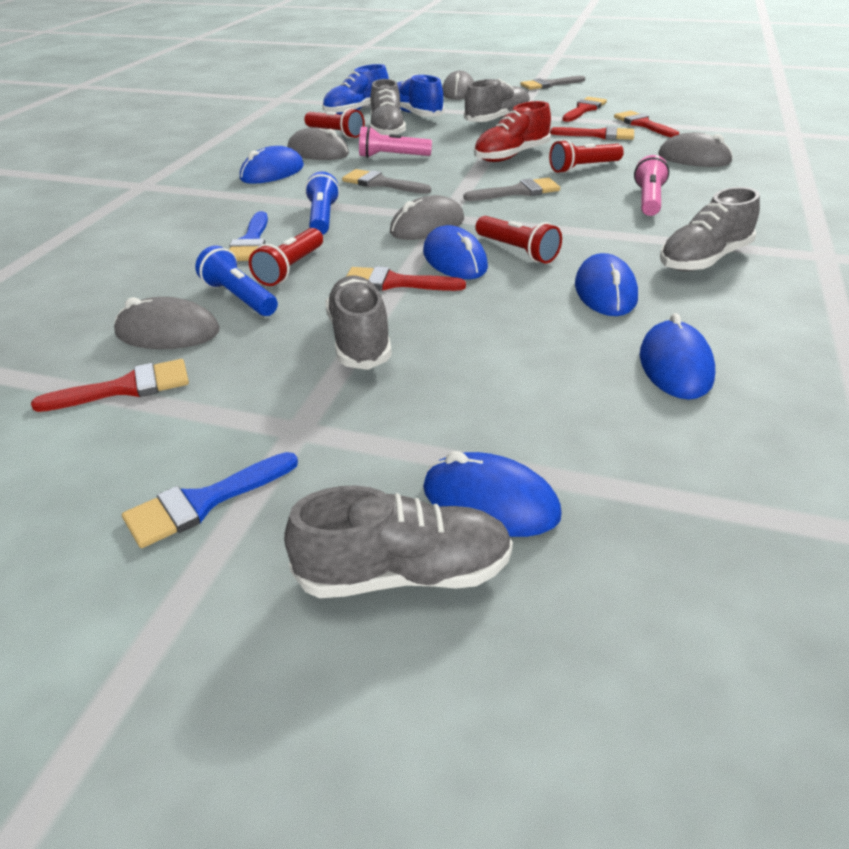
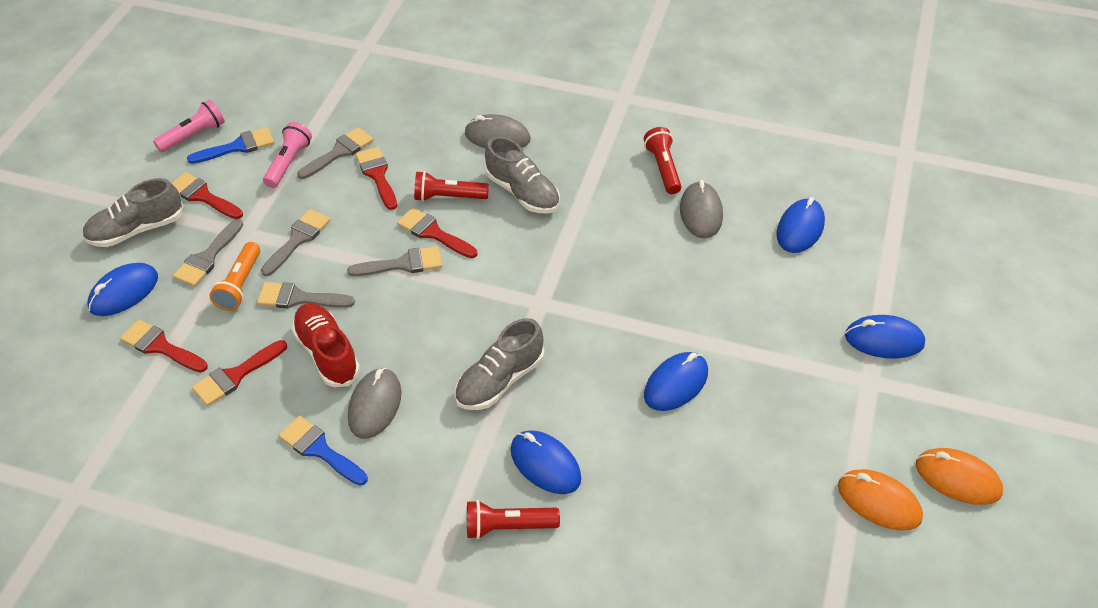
blue flashlight: [195,246,278,316] [305,172,340,235] = 2 -> none = 0
blue shoe: [322,64,389,114] [397,74,445,117] = 2 -> none = 0
grey brush: [342,169,431,194] [464,178,560,201] [520,76,585,90] = 3 -> [173,219,243,287] [257,282,355,308] [261,209,330,276] [297,127,374,179] [347,246,442,276] = 5
grey mouse: [114,297,220,349] [288,127,349,160] [390,195,464,240] [442,70,474,100] [658,132,733,167] = 5 -> [348,368,401,439] [465,114,531,148] [680,180,723,238] = 3
grey shoe: [284,485,513,598] [325,275,392,370] [370,79,406,135] [464,79,530,122] [660,187,760,271] = 5 -> [82,178,184,247] [454,318,545,410] [485,136,560,214] = 3
orange flashlight: none = 0 -> [209,242,260,311] = 1
orange mouse: none = 0 -> [838,469,923,531] [916,448,1003,505] = 2
red flashlight: [249,228,323,286] [304,108,365,138] [475,216,562,263] [549,139,624,173] = 4 -> [414,171,489,202] [467,500,560,539] [644,127,681,194] = 3

